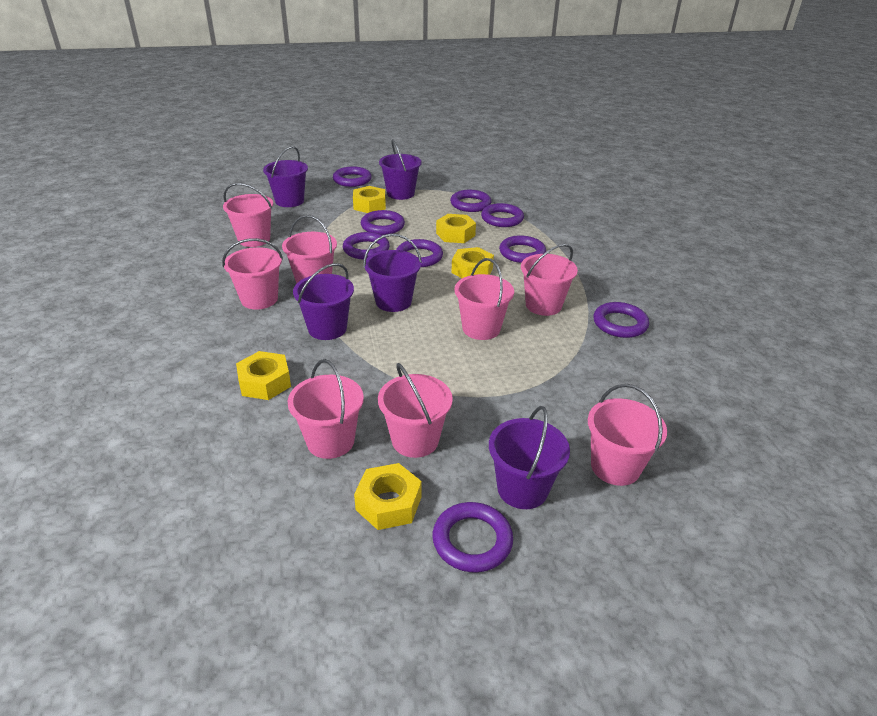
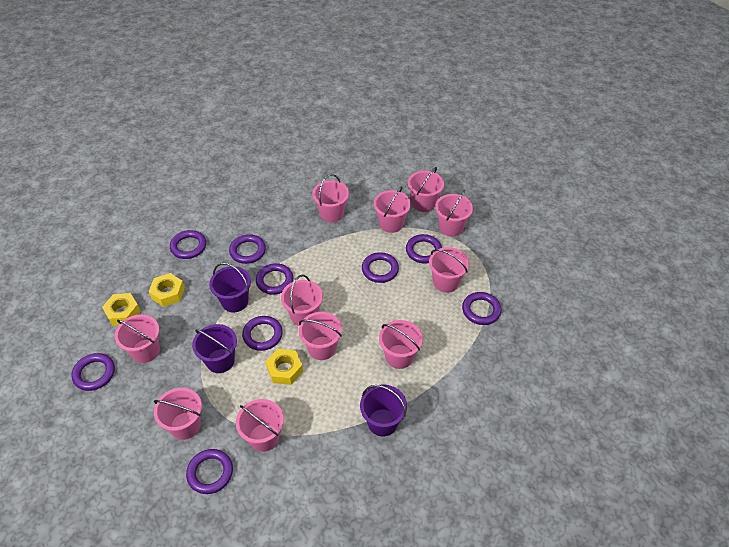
pink bucket: [222,238,283,309] [223,183,273,247] [282,215,337,284] [288,359,364,459] [378,363,453,458] [454,258,514,340] [521,244,578,316] [588,384,667,486] = 8 -> [114,314,160,363] [154,388,202,440] [236,399,284,452] [281,275,323,326] [299,312,342,360] [312,174,349,222] [374,186,411,233] [379,320,423,369] [408,167,444,212] [429,247,469,293] [435,190,473,236] = 11
purple bucket: [263,146,308,207] [293,263,354,340] [363,234,422,312] [379,139,422,200] [489,406,570,509] = 5 -> [192,324,237,373] [209,263,251,313] [360,385,407,436] = 3
yellow nut: [236,351,291,400] [353,186,386,213] [354,463,422,530] [436,214,476,243] [451,247,494,278] = 5 -> [102,293,141,326] [149,273,185,307] [266,349,303,385] = 3

